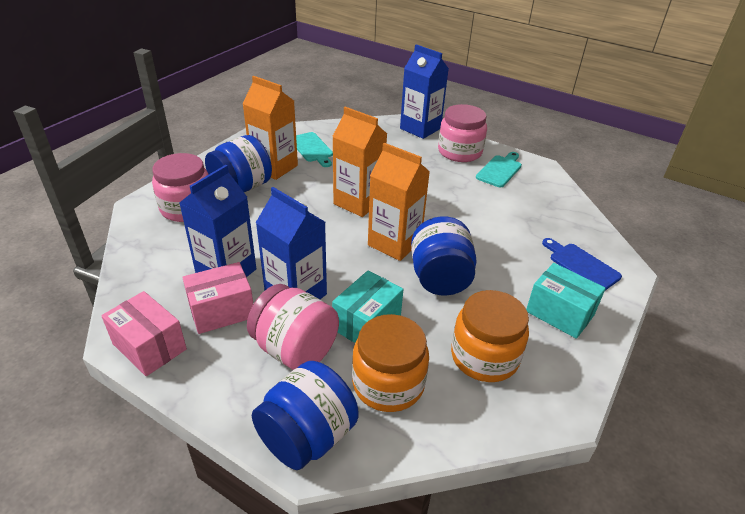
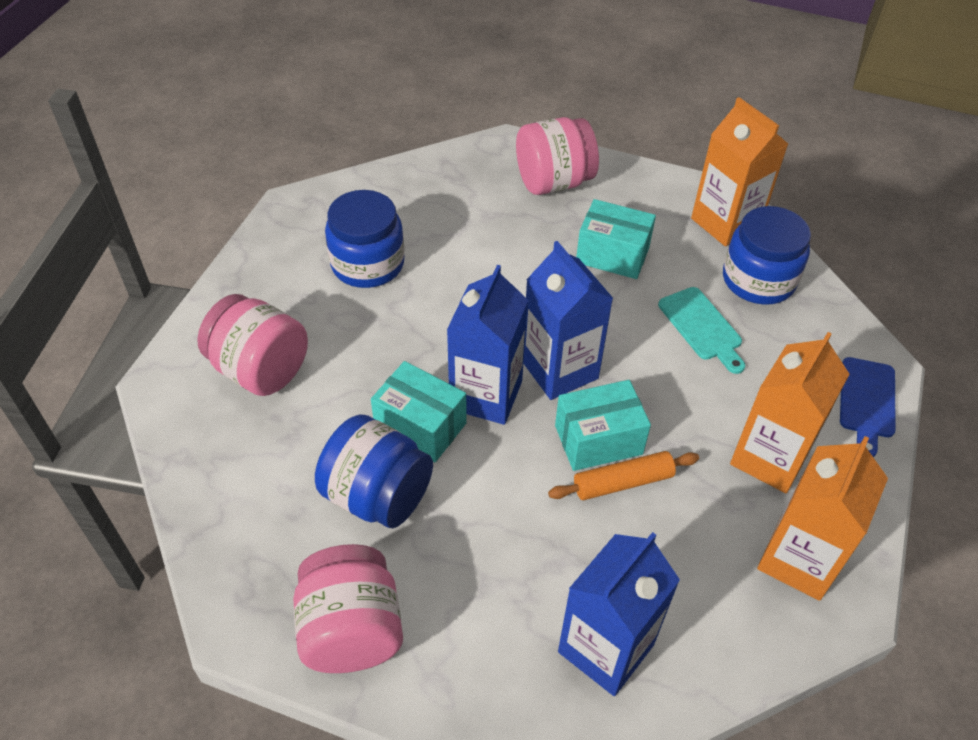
orange jar: [352,314,429,412] [451,290,529,382] = 2 -> none = 0
orange rolling pin: none = 0 -> [548,451,699,500] = 1
pink box: [101,291,187,376] [182,262,253,334] = 2 -> none = 0
turquoise box: [332,270,403,343] [526,263,606,339] = 2 -> [371,361,466,462] [555,380,651,471] [576,199,656,279] = 3
turquoise cutting board: [296,132,333,167] [476,152,522,187] = 2 -> [658,287,745,374] = 1

